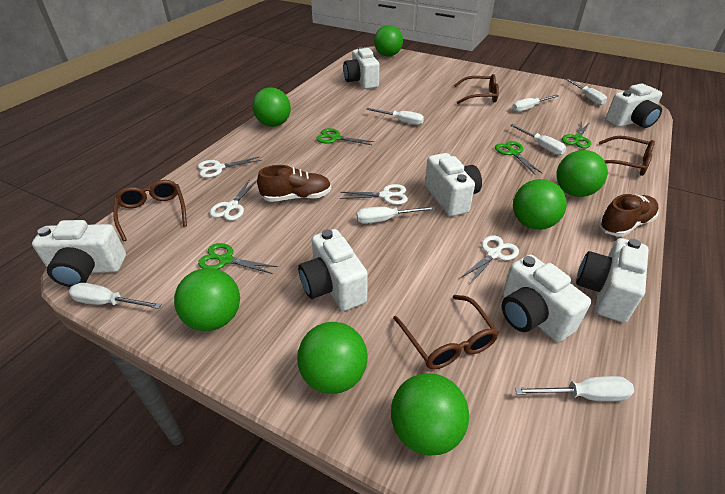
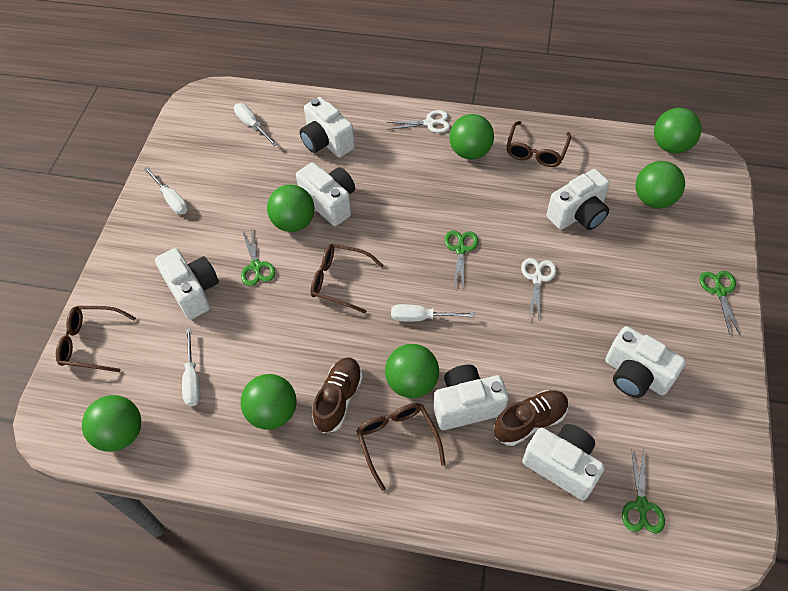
white scissors: [198,157,262,178] [210,179,257,221] [340,184,408,205] [459,235,519,285] = 4 -> [386,110,450,133] [521,258,556,318] = 2
white screwdriver: [69,283,162,309] [357,206,435,224] [366,108,424,125] [510,124,566,155] [512,95,559,112] [515,376,634,401] [566,79,607,105] = 7 -> [144,167,188,214] [182,328,200,406] [234,103,278,147] [391,304,475,322] = 4

